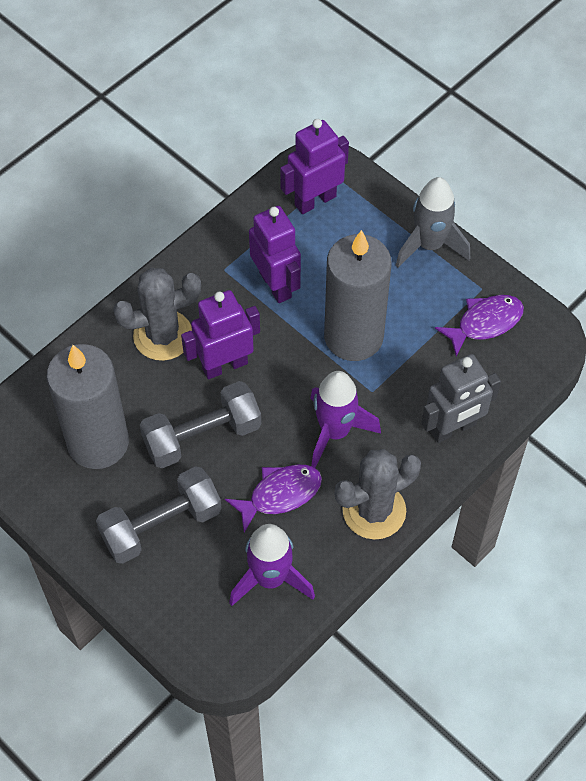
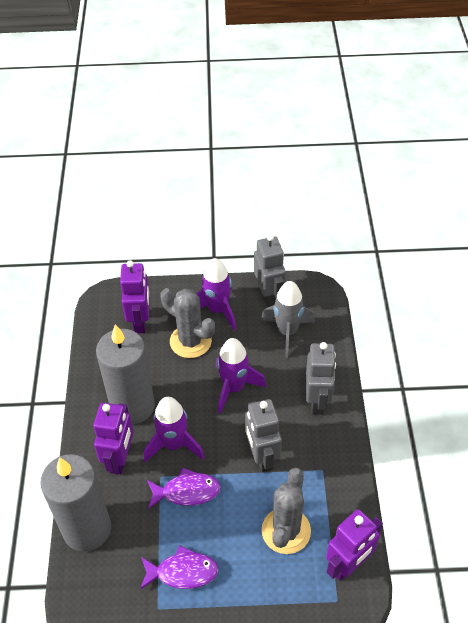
grey dumbbell: [96,466,222,564] [140,381,261,468] = 2 -> none = 0
grey robot: [421,354,501,443] = 1 -> [245,399,282,472] [254,234,286,307] [306,342,336,414] = 3
purple rocket: [229,524,315,606] [310,371,381,467] = 2 -> [144,397,204,462] [197,258,236,330] [216,338,266,414] = 3

